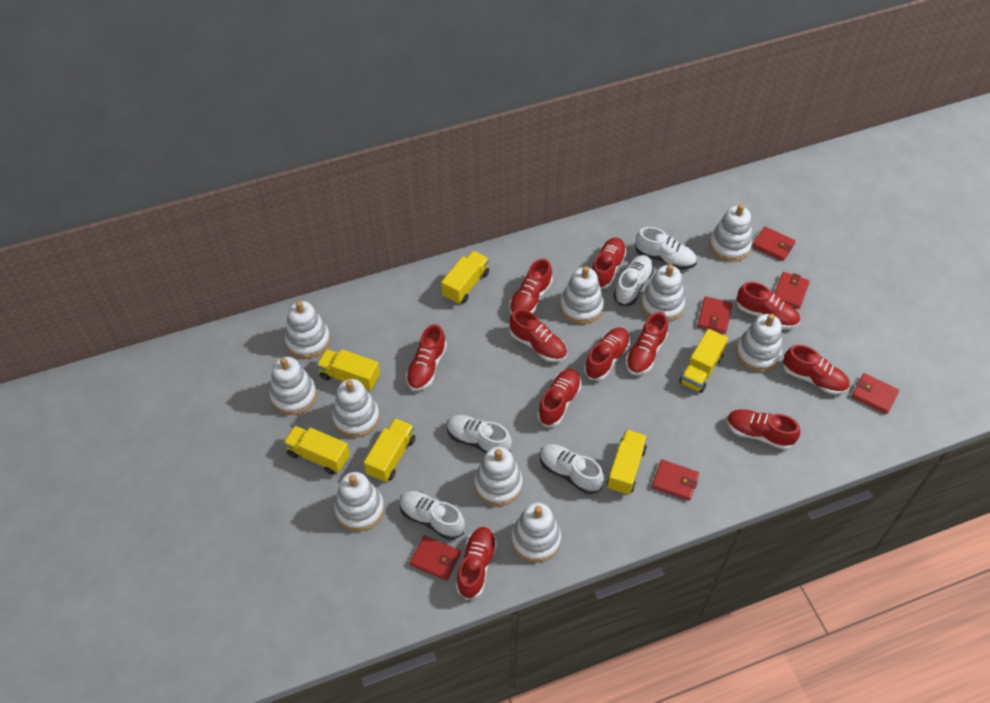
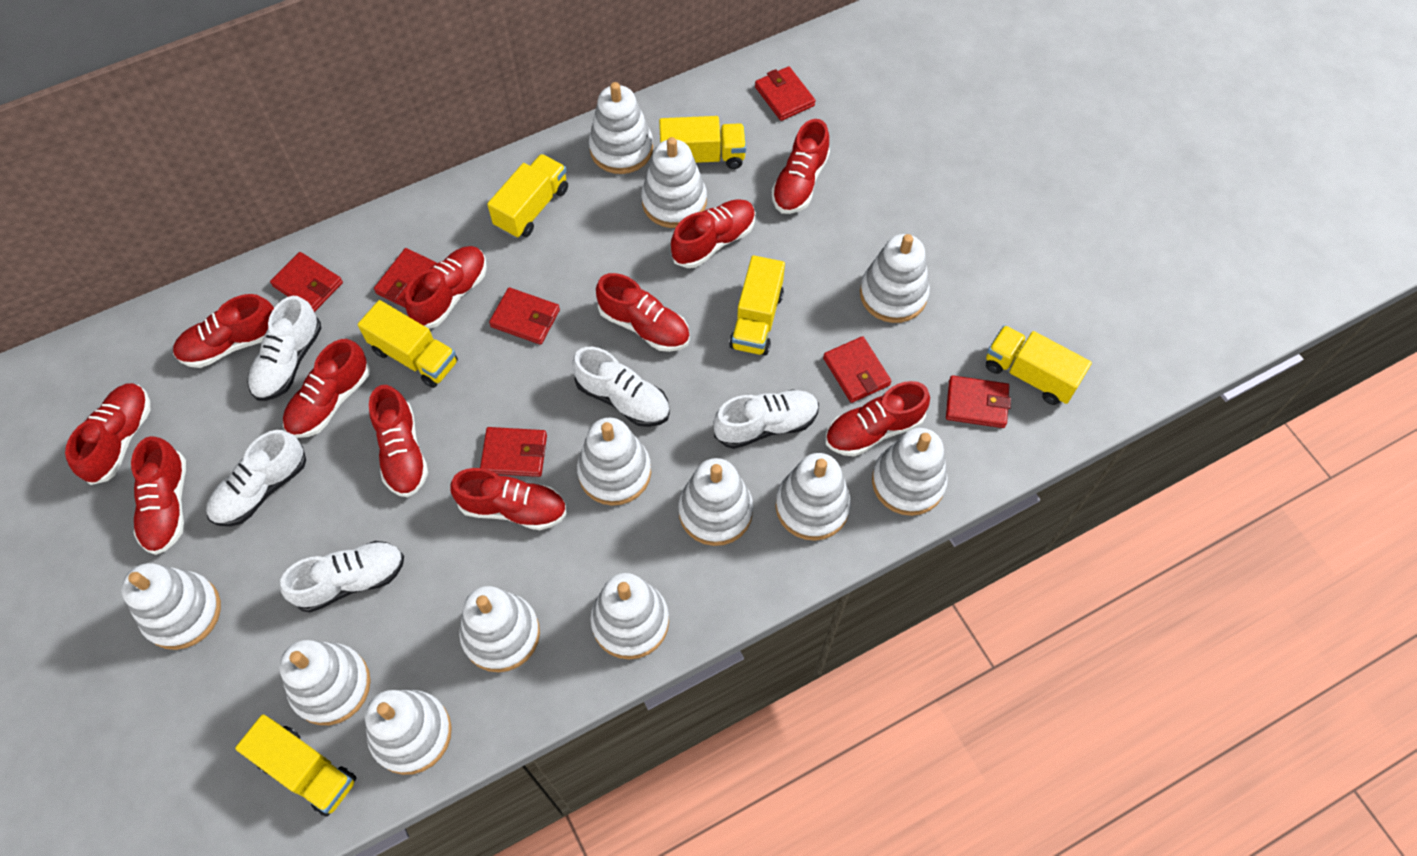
red wallet: [410,535,461,581] [652,460,699,501] [698,297,732,334] [752,227,795,261] [774,272,810,309] [852,373,899,414] = 6 -> [270,252,343,312] [374,248,437,308] [480,427,547,477] [489,288,560,345] [755,66,816,121] [823,336,891,403] [946,375,1011,428] = 7
white stacking toy: [270,357,317,415] [285,301,330,359] [332,379,380,437] [334,472,384,532] [474,447,523,506] [511,503,561,562] [560,266,604,324] [641,264,685,322] [709,204,752,262] [736,314,782,372] = 10 -> [121,563,221,650] [279,640,371,725] [365,690,452,775] [459,586,540,672] [577,418,651,506] [589,82,653,174] [590,573,669,660] [641,137,707,228] [678,458,753,546] [775,453,851,541] [860,234,930,323] [872,428,948,516] = 12

